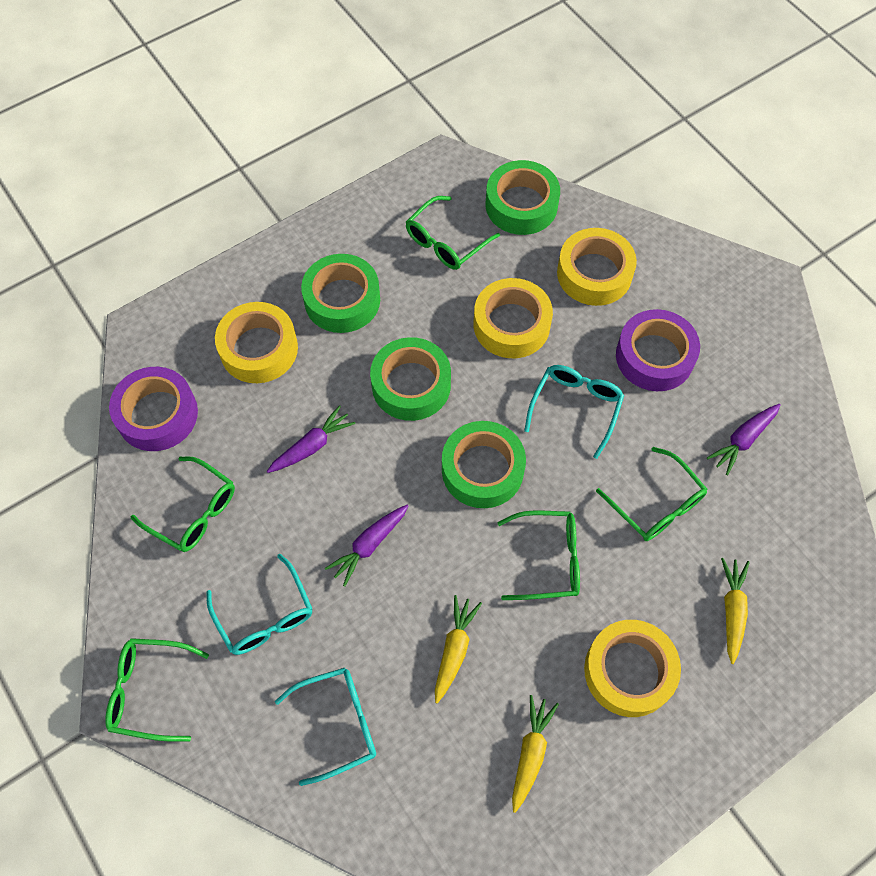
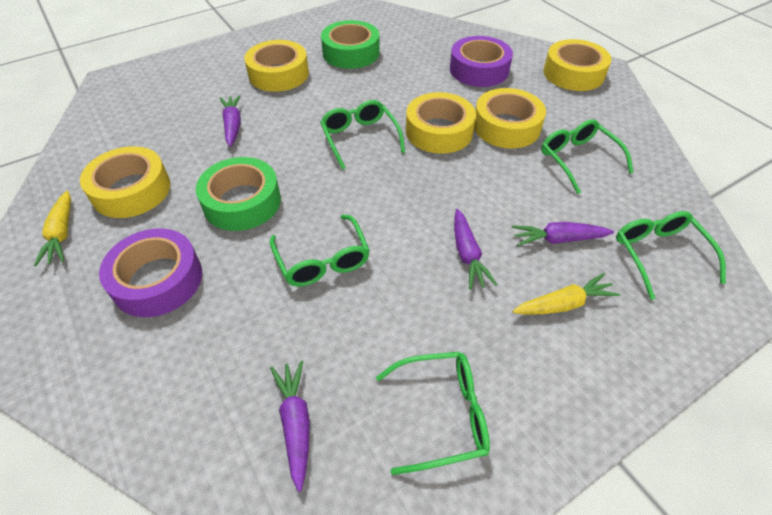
green tape: [301,254,380,333] [370,337,451,421] [442,421,526,508] [486,160,560,235] = 4 -> [196,157,281,231] [321,20,380,69] = 2
purple carrot: [267,405,356,473] [325,505,408,587] [707,404,781,475] = 3 -> [220,95,241,147] [270,360,310,492] [454,209,497,290] [512,222,614,246] = 4
turquoise glasses: [206,554,312,655] [275,668,376,786] [524,365,624,459] = 3 -> none = 0
yellow carrot: [435,595,482,703] [512,695,559,813] [721,558,750,664] = 3 -> [34,191,71,266] [513,273,620,315] = 2
yellow tape: [215,302,298,383] [474,278,553,358] [557,228,637,306] [584,620,681,717] = 4 -> [80,146,170,218] [244,40,309,92] [406,92,476,154] [474,88,546,148] [543,39,612,91] = 5

